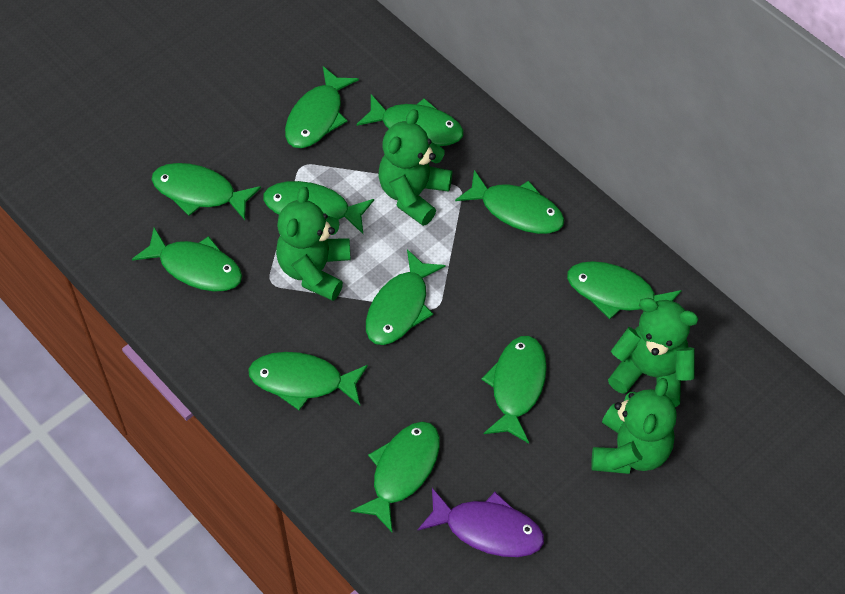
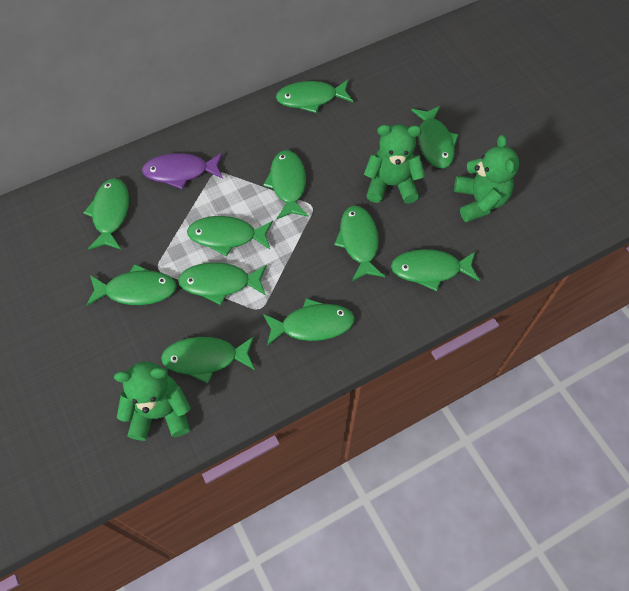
green teddy bear: [276,187,350,301] [378,109,452,226] [591,378,677,474] [608,298,698,407] = 4 -> [114,362,191,441] [364,124,425,204] [454,135,519,222] = 3

